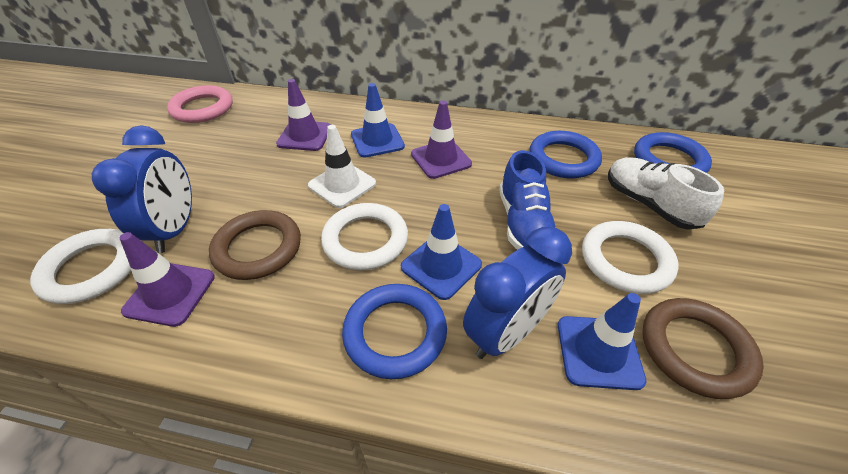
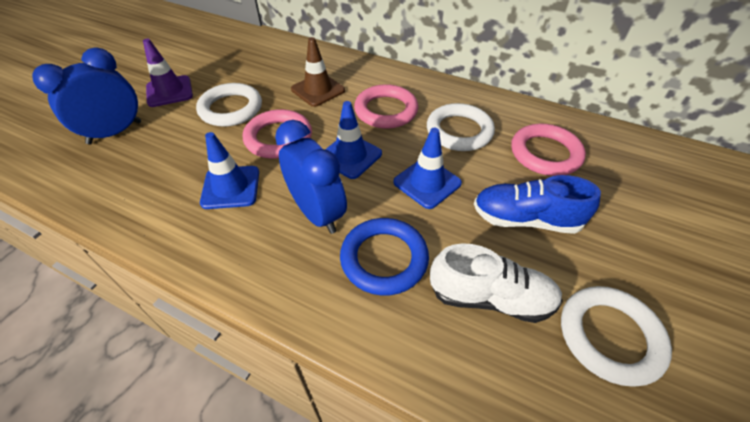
blue ring: [342,284,447,379] [529,131,602,178] [634,132,712,173] = 3 -> [340,218,429,296] = 1
brown ring: [209,210,301,280] [642,298,764,399] = 2 -> none = 0
brown traffic cone: none = 0 -> [291,37,345,107] = 1
pink ring: [167,85,233,123] = 1 -> [243,109,312,159] [354,84,418,129] [511,124,586,176] = 3
purple traffic cone: [120,232,215,327] [276,79,331,151] [411,101,472,179] = 3 -> [143,39,193,107] = 1
white traffic cone: [308,125,376,208] = 1 -> none = 0

